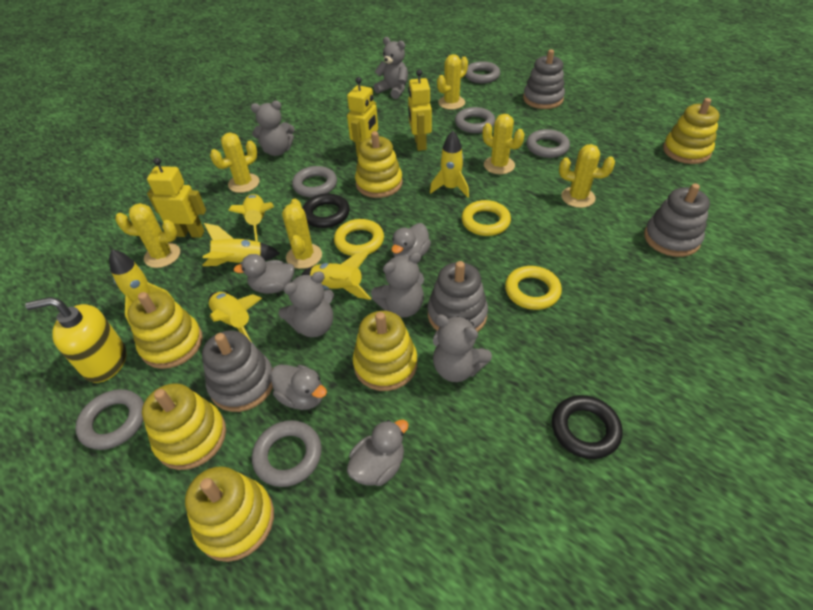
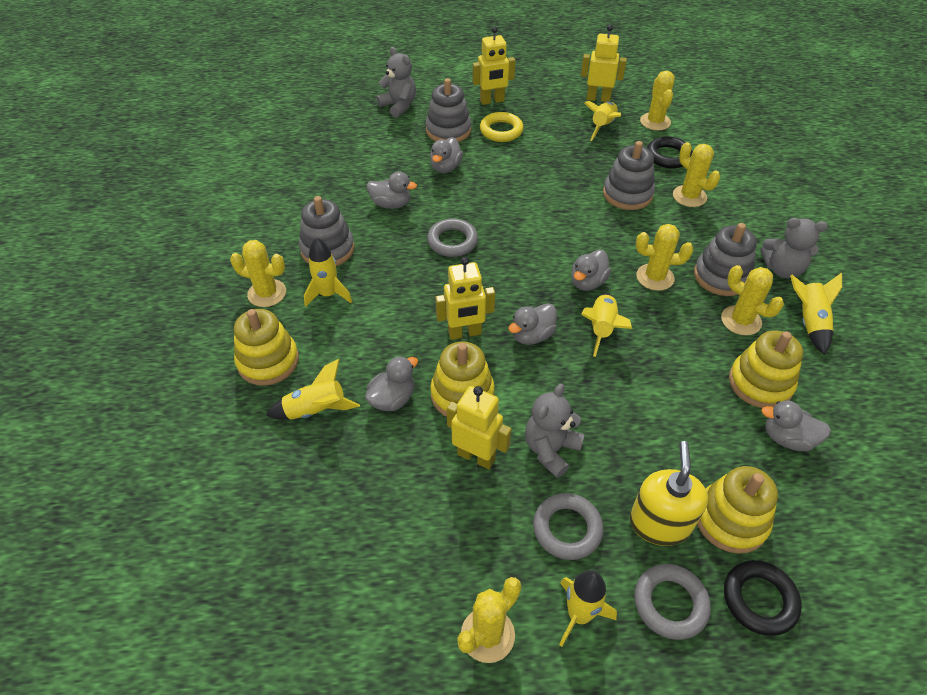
grey duck: [233,254,295,294] [271,365,327,410] [347,420,409,486] [391,223,431,257] = 4 -> [365,356,418,411] [367,172,417,209] [430,137,463,173] [508,303,557,345] [571,250,611,291] [761,400,831,451] = 6
grey ring: [75,389,144,450] [252,420,322,487] [292,166,337,197] [455,107,495,133] [465,61,500,83] [526,129,570,158] = 6 -> [427,219,478,257] [533,493,603,560] [634,564,711,640] = 3
grey teddy bear: [251,101,295,156] [279,271,334,337] [371,252,424,317] [373,37,408,99] [433,314,492,382] = 5 -> [376,47,416,118] [525,383,585,478] [761,218,828,278] = 3
yellow ring: [334,219,384,256] [461,200,511,236] [505,266,562,310] = 3 -> [480,112,524,142] = 1
yellow robot: [147,158,206,238] [347,77,378,157] [408,69,432,151] = 3 -> [435,257,495,340] [447,386,512,469] [473,27,515,105] [581,25,627,102] = 4
yellow stacking toy: [128,292,203,369] [142,383,226,470] [185,466,274,562] [353,311,417,391] [355,131,403,198] [663,98,720,164] = 6 -> [234,309,299,386] [430,341,495,417] [697,466,778,554] [729,330,803,408] = 4

